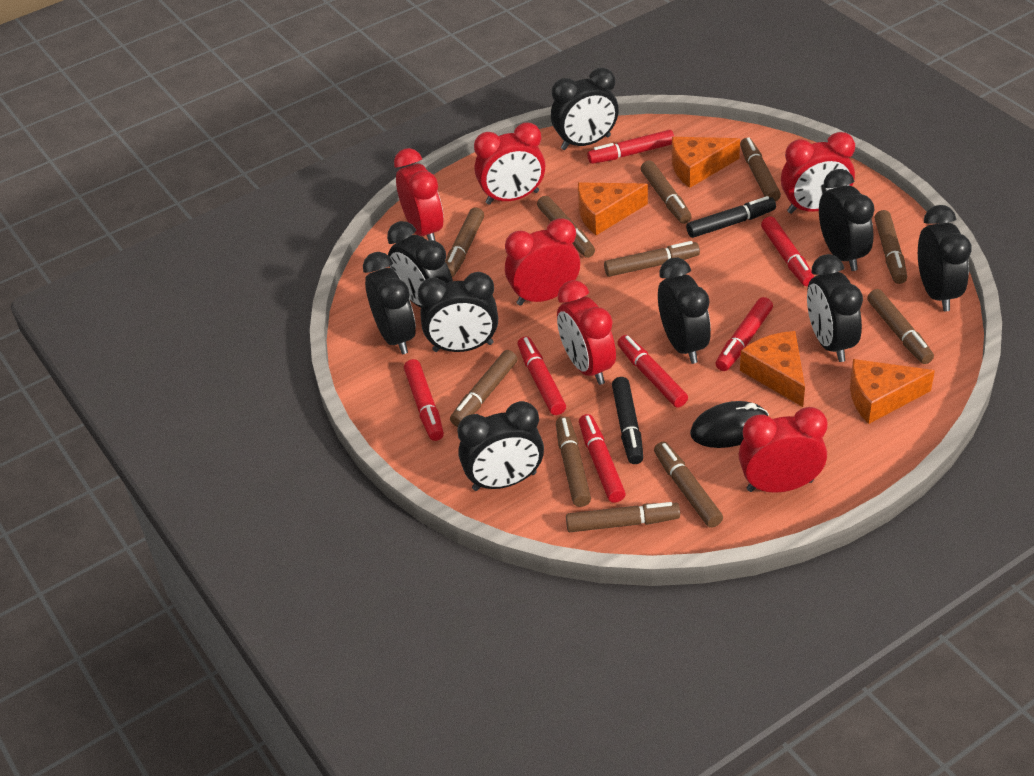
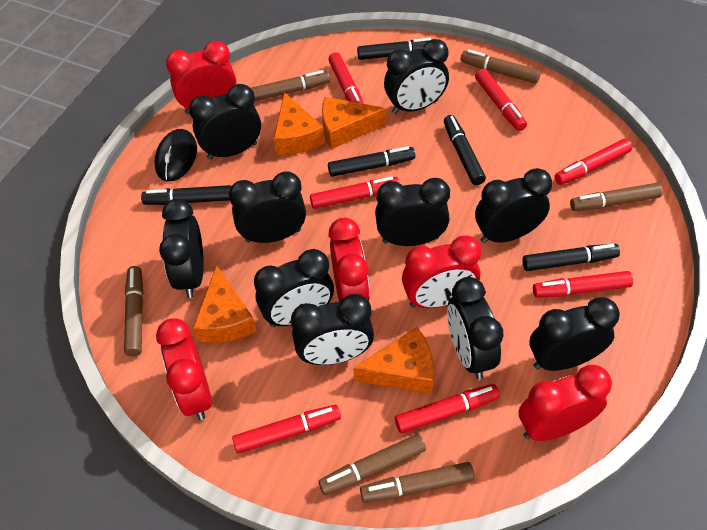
black clock: [363,252,416,354] [387,221,453,307] [418,272,498,352] [457,401,544,491] [551,68,619,150] [658,257,711,364] [807,254,863,362] [819,169,875,271] [918,205,972,311] = 9 -> [159,199,204,298] [189,84,261,160] [229,171,306,243] [254,249,334,327] [291,294,374,365] [375,178,450,246] [384,39,449,114] [447,277,503,379] [475,168,552,243] [530,297,620,371] = 10
black marker: [612,377,644,464] [686,196,776,238] = 2 -> [141,185,231,205] [328,146,415,177] [357,38,432,60] [444,115,486,185] [522,244,620,271] = 5
brown marker: [445,208,484,277] [450,350,518,427] [537,196,595,258] [556,416,591,507] [566,502,680,532] [604,241,700,277] [641,160,692,224] [654,442,723,528] [740,137,781,202] [867,289,934,364] [875,210,907,284] = 11 -> [124,266,143,357] [251,70,330,101] [318,434,426,495] [360,462,474,503] [461,50,541,84] [570,183,662,211] = 6
red clock: [394,148,444,241] [474,122,545,205] [505,218,580,306] [557,280,616,385] [739,407,828,493] [781,132,855,214] = 6 -> [156,318,212,420] [166,41,237,114] [329,218,370,302] [402,235,481,308] [519,365,612,441] = 5

